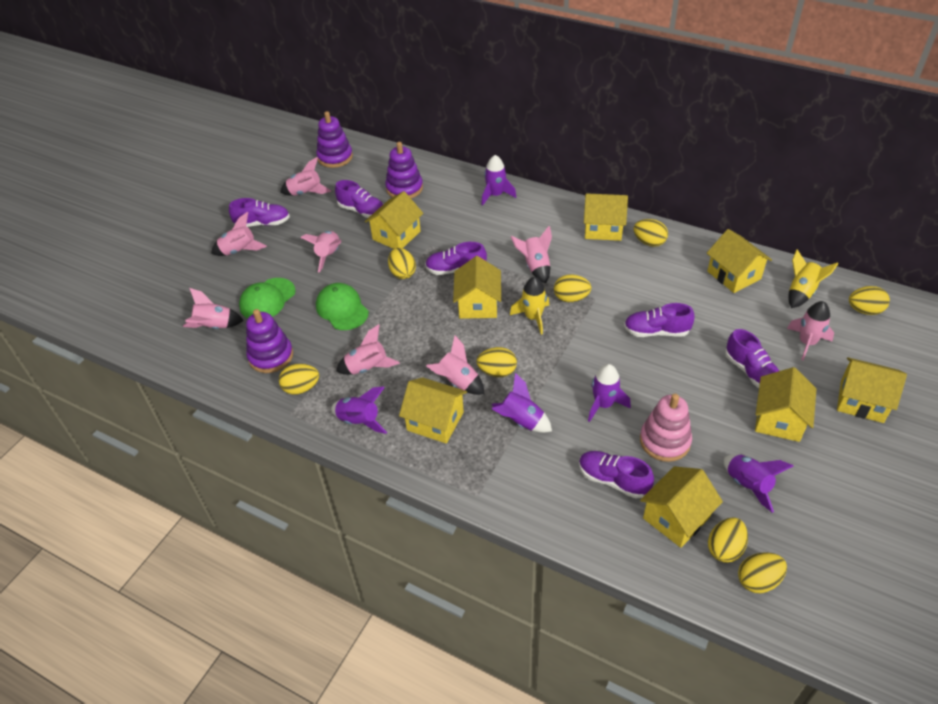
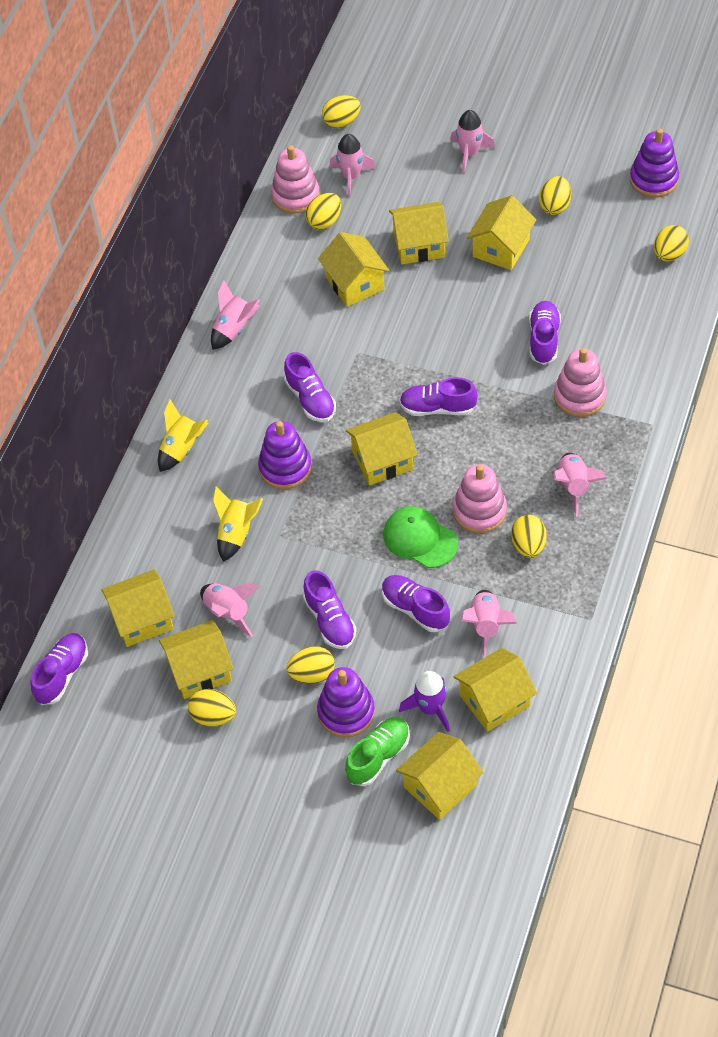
green cap: [239,278,296,318] [316,283,369,330] = 2 -> [383,506,458,568] = 1
green shoe: none = 0 -> [345,717,410,786] = 1
pink rocket: [183,288,244,329] [211,212,267,256] [280,157,331,196] [300,231,342,273] [336,324,400,375] [426,335,484,395] [511,226,552,284] [787,301,834,360] = 8 -> [200,582,260,637] [211,281,260,350] [329,134,376,197] [450,110,495,173] [461,590,517,658] [554,453,607,517] = 6
pink stacking toy: [640,394,692,462] = 1 -> [271,145,320,214] [453,464,507,533] [554,348,607,417] = 3
purple rocket: [331,387,387,434] [481,155,516,206] [492,373,552,433] [588,364,631,422] [724,454,794,513] = 5 -> [399,671,450,732] = 1
yellow egg: [279,364,319,395] [388,248,416,279] [476,347,517,377] [554,274,592,302] [633,219,668,247] [708,518,748,563] [738,552,787,593] [849,286,890,315] = 8 -> [188,689,236,726] [286,647,335,684] [305,193,341,230] [322,95,361,128] [511,515,547,558] [539,176,571,215] [654,225,689,261] = 7

